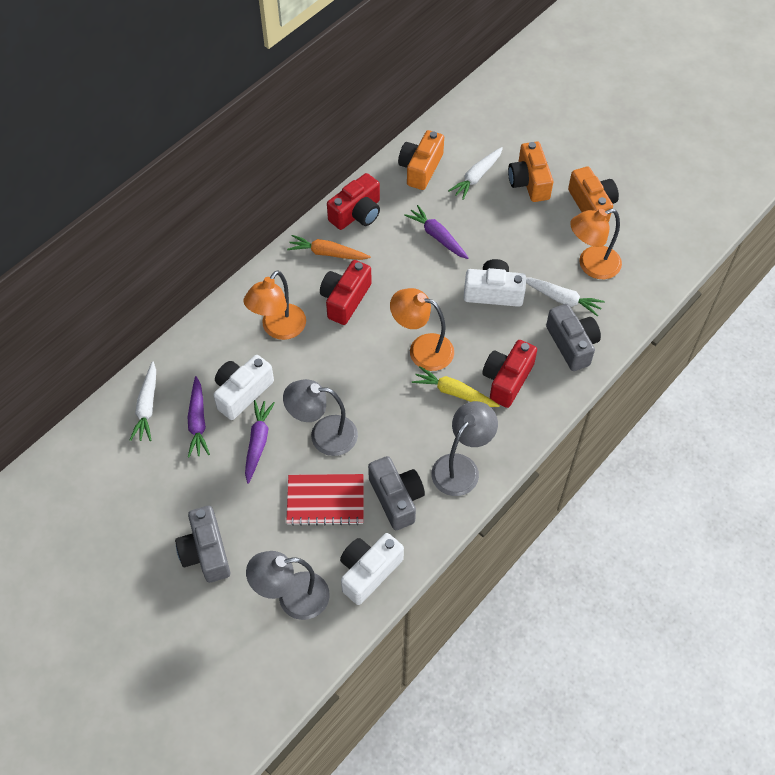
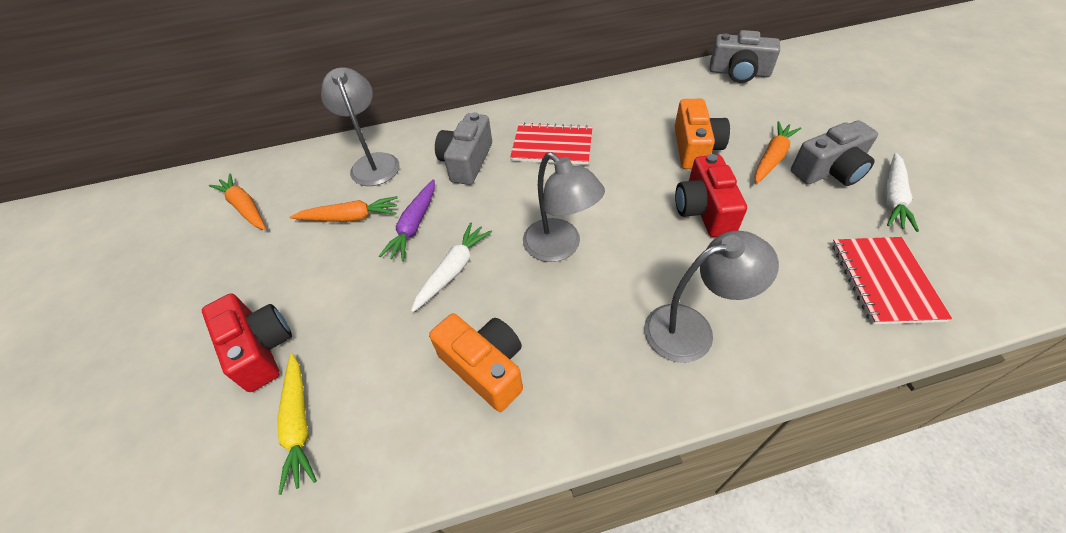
orange camera: [398,130,444,190] [508,142,553,202] [568,166,619,223] = 3 -> [429,313,523,412] [674,99,730,169] = 2
orange carrot: [287,235,371,260] = 1 -> [209,174,266,230] [290,196,398,222] [754,121,801,184] = 3
orange lamp: [244,270,306,340] [390,288,454,371] [570,209,622,279] = 3 -> none = 0
purple carrot: [188,376,210,457] [245,400,275,484] [404,205,469,259] = 3 -> [379,179,435,261] = 1
red camera: [320,260,372,325] [327,173,380,230] [482,340,537,408] = 3 -> [202,294,292,392] [675,154,747,237] = 2
red notebook: [286,474,364,526] = 1 -> [510,123,593,165] [832,237,952,324] = 2
white camera: [214,355,274,420] [340,533,404,605] [464,259,526,307] = 3 -> none = 0
white carrot: [130,361,156,441] [448,147,503,200] [526,278,605,316] = 3 -> [411,222,492,313] [885,153,919,232] = 2

